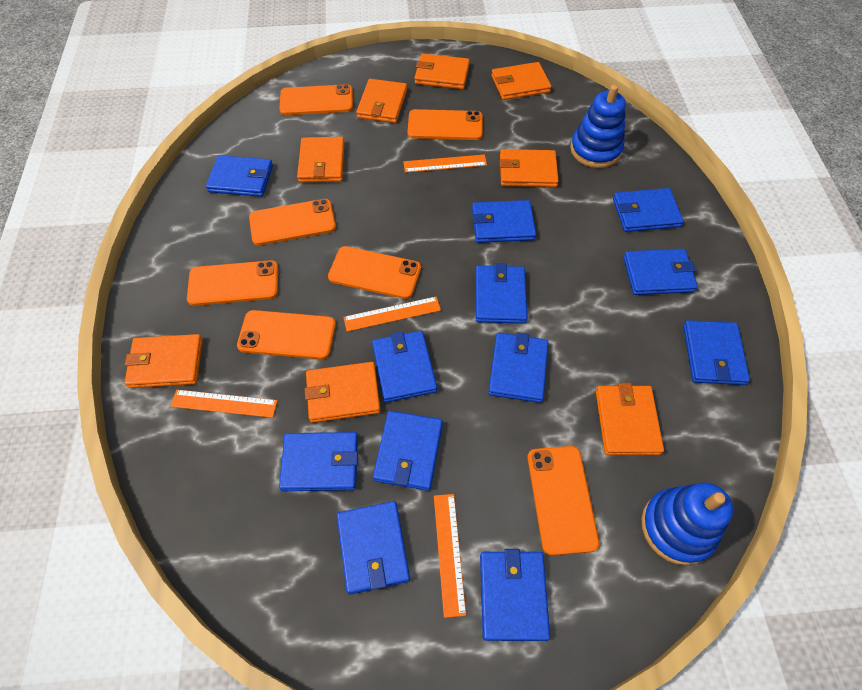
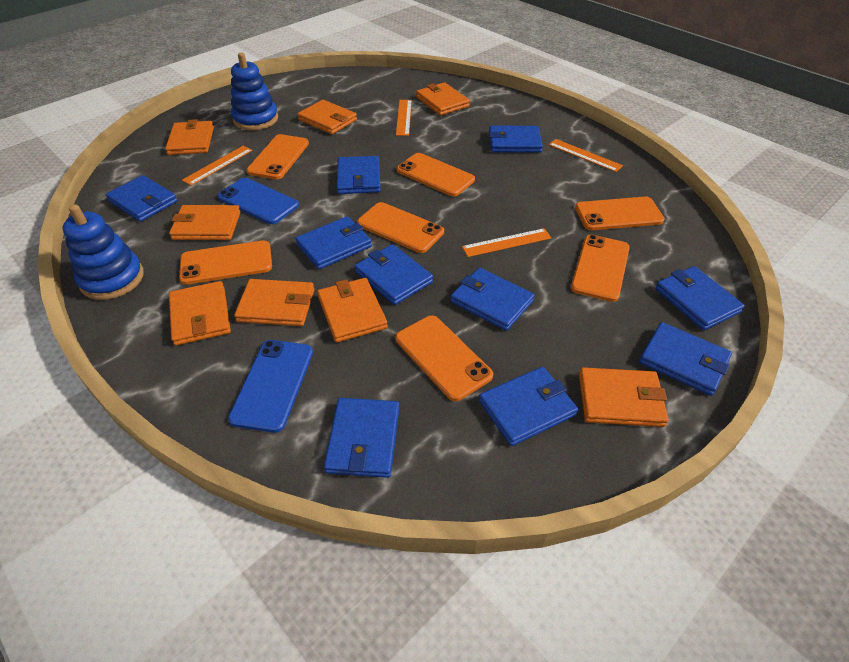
blue phone: none = 0 -> [218,178,299,224] [228,340,313,433] = 2
blue wallet: [206,155,273,197] [279,432,358,491] [337,501,410,595] [372,331,437,403] [373,411,443,491] [472,200,536,243] [475,263,528,324] [480,549,550,641] [488,332,548,403] [613,188,684,232] [623,249,698,295] [683,320,750,385] = 12 -> [106,175,178,222] [295,216,372,269] [324,398,399,478] [337,156,381,194] [355,244,433,305] [451,268,535,331] [479,367,578,446] [489,126,543,153] [639,322,732,396] [655,266,745,330] = 10

